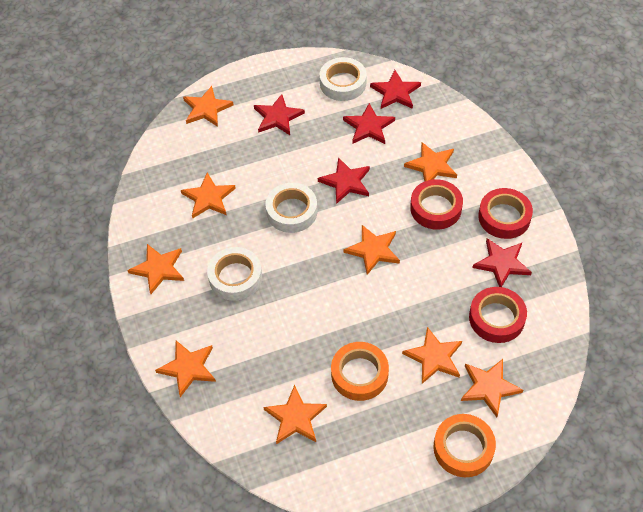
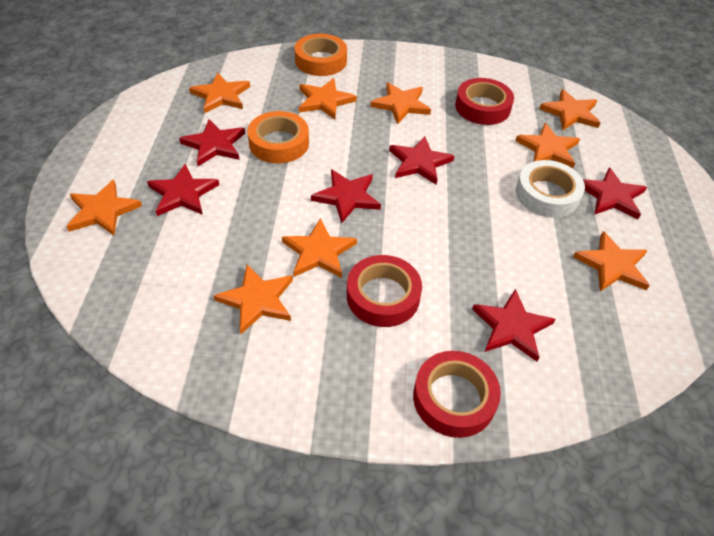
red star: [254,94,305,135] [318,157,370,204] [343,103,395,144] [370,70,421,109] [472,239,532,287] = 5 -> [147,164,219,216] [179,119,245,166] [311,169,381,223] [389,136,454,185] [472,289,556,362] [583,167,647,219] = 6
white tape: [207,247,262,301] [265,183,317,233] [320,57,367,101] = 3 -> [516,160,585,218] = 1

